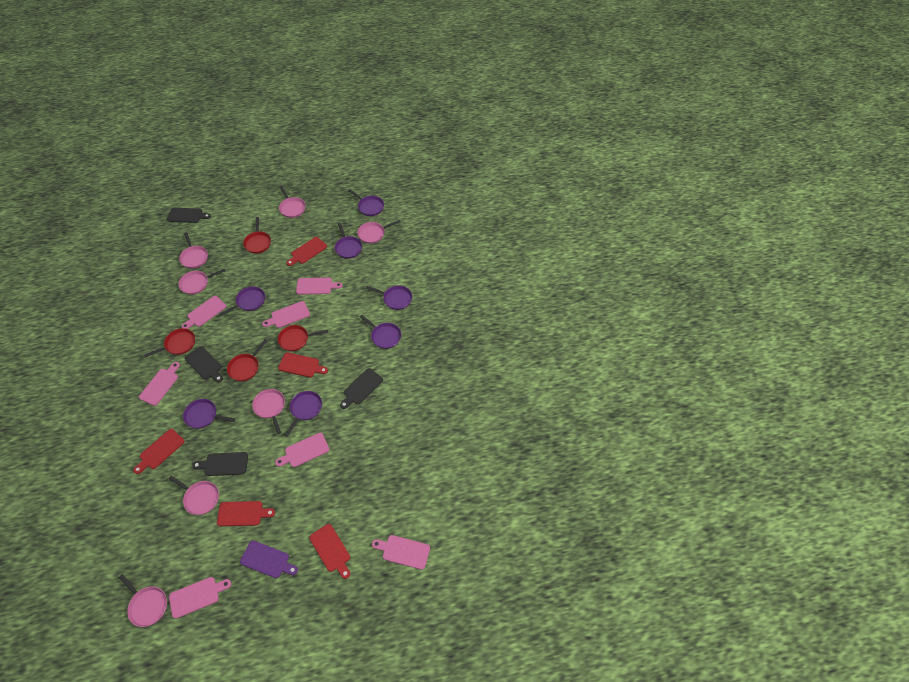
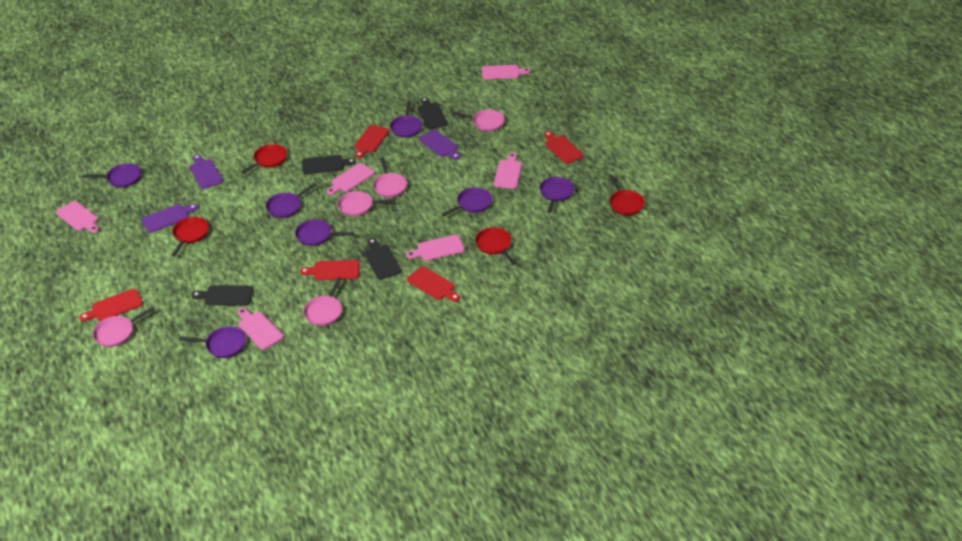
pink cutting board: [139,362,180,406] [169,577,231,619] [182,296,226,329] [262,301,310,328] [275,433,329,467] [296,277,343,295] [372,535,430,570] = 7 -> [56,201,99,233] [237,308,283,350] [327,163,375,195] [406,235,465,261] [482,65,530,79] [494,153,522,189] = 6
pink pan: [119,574,167,627] [169,476,219,515] [178,269,226,295] [179,233,208,268] [252,389,285,434] [279,186,306,218] [357,220,400,244] = 7 -> [93,307,155,347] [303,277,342,326] [337,191,396,216] [373,157,407,197] [452,110,505,131] = 5
purple cutting board: [240,541,298,578] = 1 -> [141,204,198,233] [190,154,223,189] [418,130,460,160] = 3

